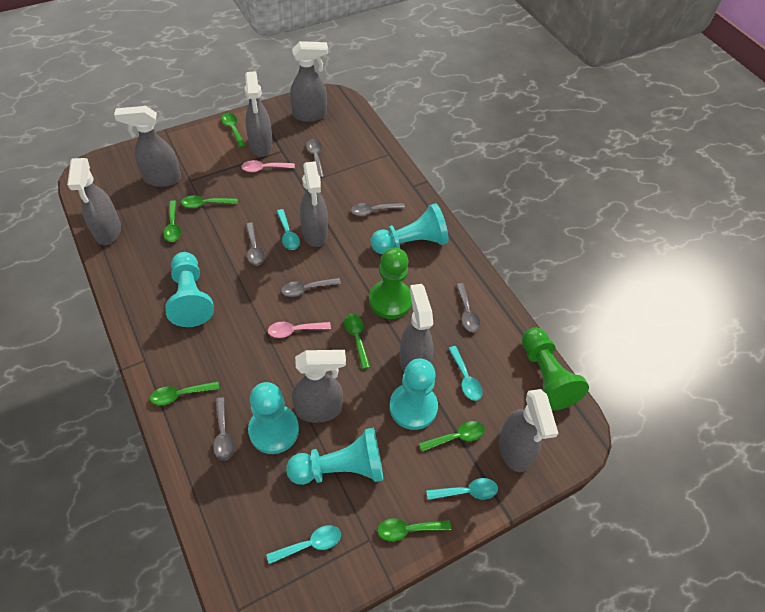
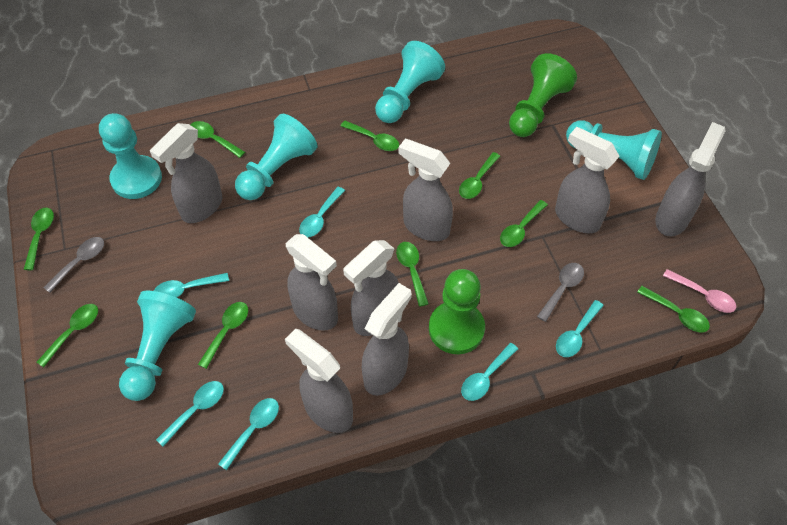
green spoon: [150,382,219,406] [163,200,181,242] [181,195,238,208] [221,113,246,148] [344,314,370,369] [377,518,451,541] [419,421,485,452] = 7 -> [24,208,54,270] [37,304,98,367] [191,121,245,158] [198,302,248,369] [341,121,399,151] [396,242,429,307] [459,152,500,199] [500,200,548,247] [637,286,710,333] = 9
grey spoon: [213,397,235,460] [246,223,265,265] [281,278,341,297] [306,139,324,178] [351,203,405,216] [456,283,480,332] = 6 -> [43,237,104,293] [537,263,584,322] = 2
pink spoon: [241,160,295,172] [268,322,331,338] = 2 -> [663,269,737,313] = 1
turquoise spoon: [266,525,341,564] [276,209,300,250] [426,478,498,500] [448,346,483,401] = 4 -> [154,273,229,298] [156,381,224,447] [218,398,279,470] [299,187,345,237] [461,343,518,401] [556,300,604,357] = 6

